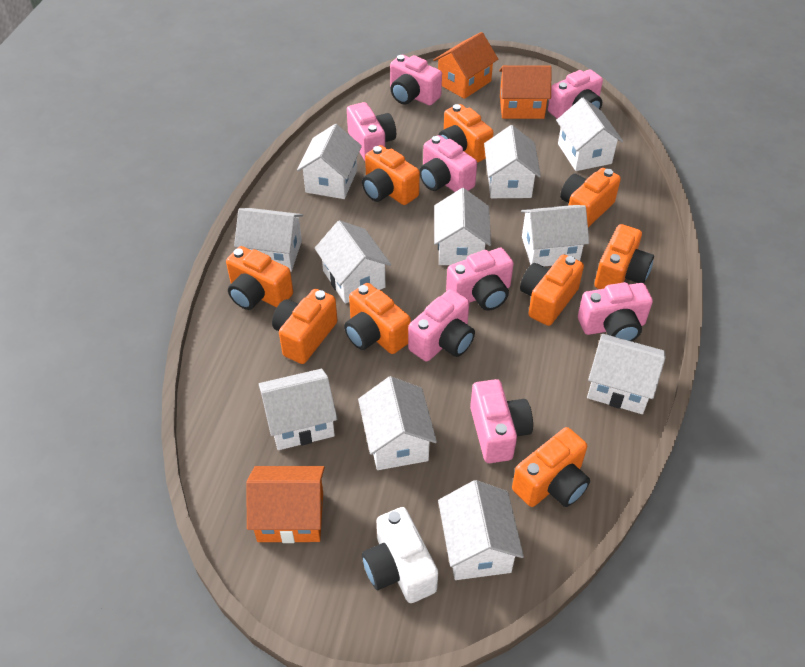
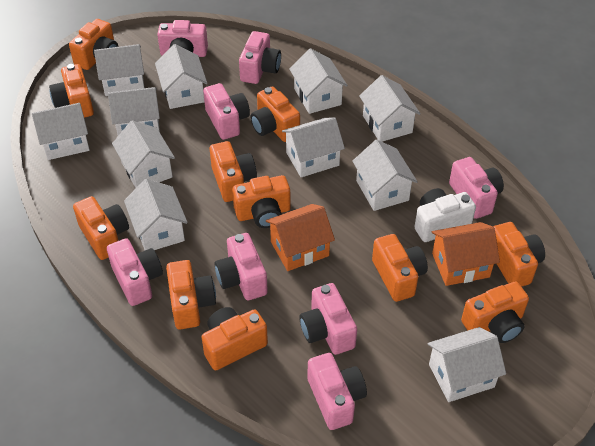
orange camera: [226,246,293,310] [272,289,337,364] [344,283,411,354] [362,145,420,205] [438,104,494,163] [512,427,590,507] [520,254,584,326] [560,168,621,227] [594,224,654,289] = 9 -> [49,64,94,118] [69,19,118,70] [73,196,129,260] [166,260,216,330] [202,307,268,370] [210,141,257,202] [232,175,291,228] [250,87,300,142] [372,234,428,302] [461,282,529,343] [493,222,545,287] = 11
orange house: [246,466,325,543] [433,32,498,99] [499,65,552,119] = 3 -> [266,204,335,271] [432,222,500,286] = 2

